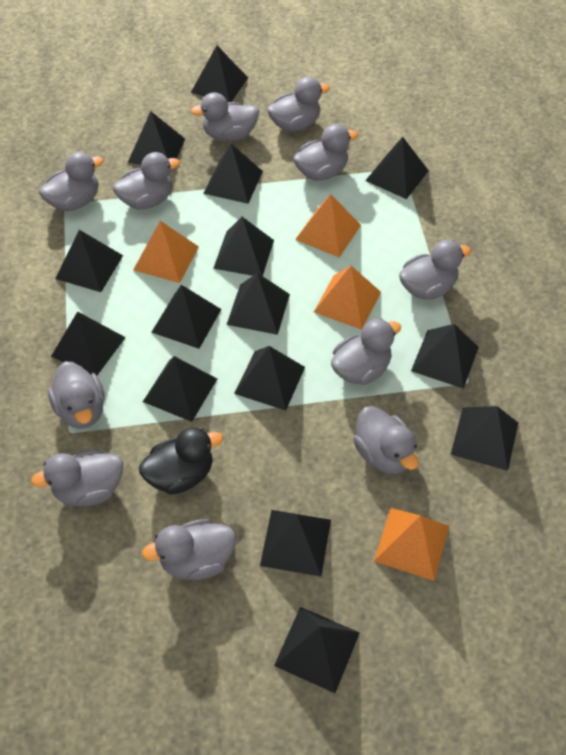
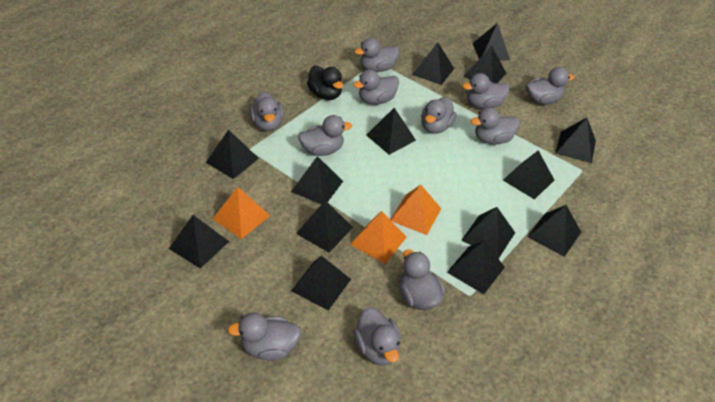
black pyramid: [51,311,126,375] [55,230,123,292] [128,111,185,165] [143,356,217,422] [151,285,221,349] [191,45,248,102] [203,144,263,204] [213,217,274,276] [226,273,290,335] [234,346,305,411] [260,510,331,577] [274,607,360,693] [365,137,429,199] [411,324,479,389] [451,406,518,471] = 15 -> [169,215,229,269] [206,130,259,179] [291,156,343,204] [291,256,351,311] [296,200,353,253] [366,108,416,155] [412,42,454,85] [447,241,505,294] [461,207,515,259] [463,46,507,83] [473,23,510,60] [503,150,554,200] [527,205,581,257] [555,118,596,163] = 14
orange pyramid: [133,221,199,283] [295,194,361,257] [314,266,381,330] [374,508,449,581] = 4 -> [213,187,270,239] [350,211,407,264] [390,185,442,235] = 3

